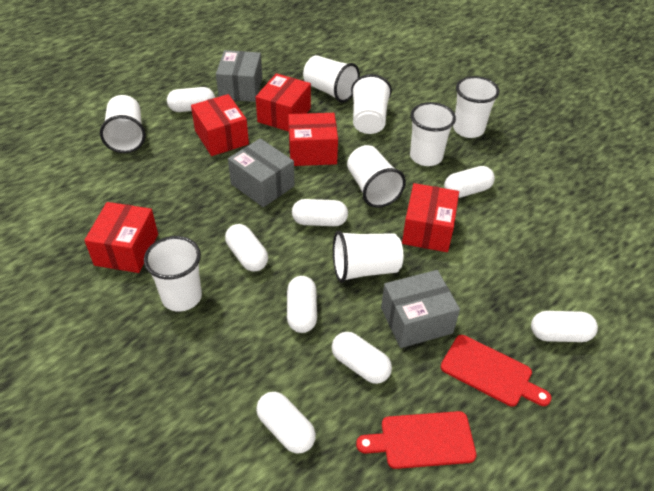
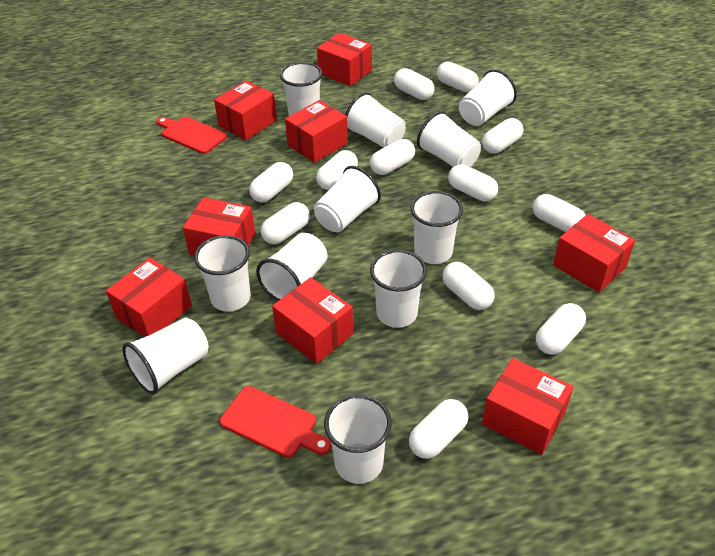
grey box: [216,50,262,102] [228,138,295,207] [381,270,460,348] = 3 -> none = 0
red box: [84,202,158,273] [191,94,249,156] [256,73,311,132] [288,113,338,166] [402,183,459,252] = 5 -> [106,257,192,337] [183,197,255,256] [214,80,277,140] [272,277,353,364] [285,100,348,163] [317,33,372,86] [482,358,573,455] [553,214,635,293] = 8
white capsule: [167,87,215,112] [225,224,268,272] [256,392,316,453] [287,276,317,333] [292,199,348,226] [332,332,392,384] [444,166,495,198] [531,311,598,342] = 8 -> [249,162,293,203] [261,202,310,244] [316,150,358,190] [370,139,415,175] [394,68,435,100] [409,399,468,459] [437,62,479,92] [442,262,494,310] [448,164,498,202] [482,118,523,154] [533,194,586,232] [536,303,586,355] = 12
white cup: [100,95,146,153] [144,236,202,312] [303,55,360,103] [333,231,403,283] [347,145,406,208] [351,74,392,134] [410,102,456,166] [453,76,500,138] = 8 -> [122,318,209,395] [194,235,251,312] [256,233,327,301] [280,62,322,116] [314,166,381,233] [324,394,392,484] [345,92,406,148] [370,250,427,328] [410,191,463,264] [417,111,481,167] [459,69,517,126] = 11

